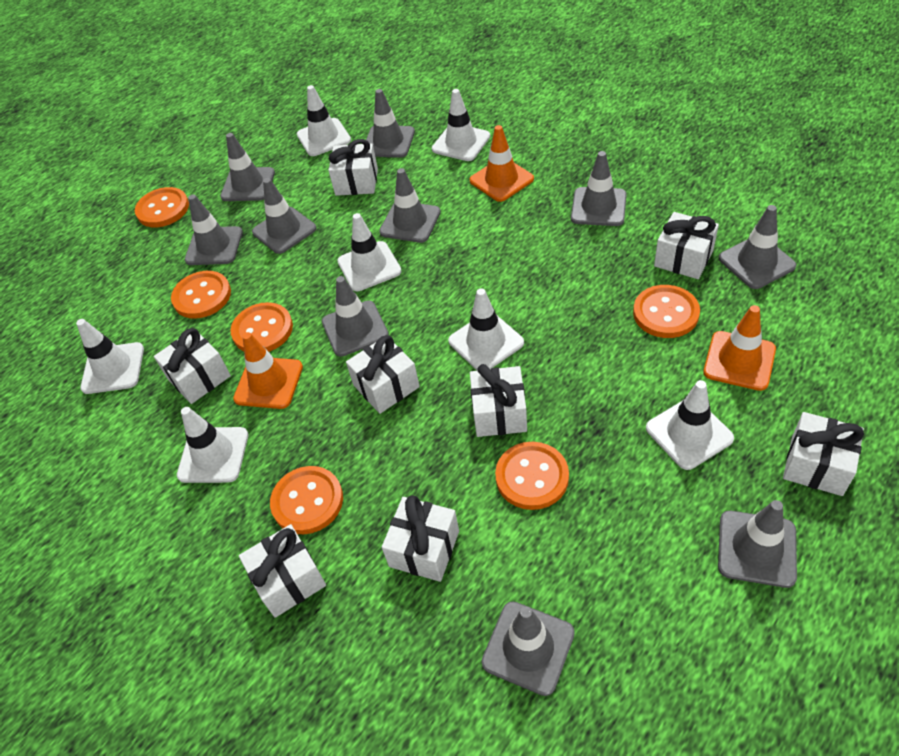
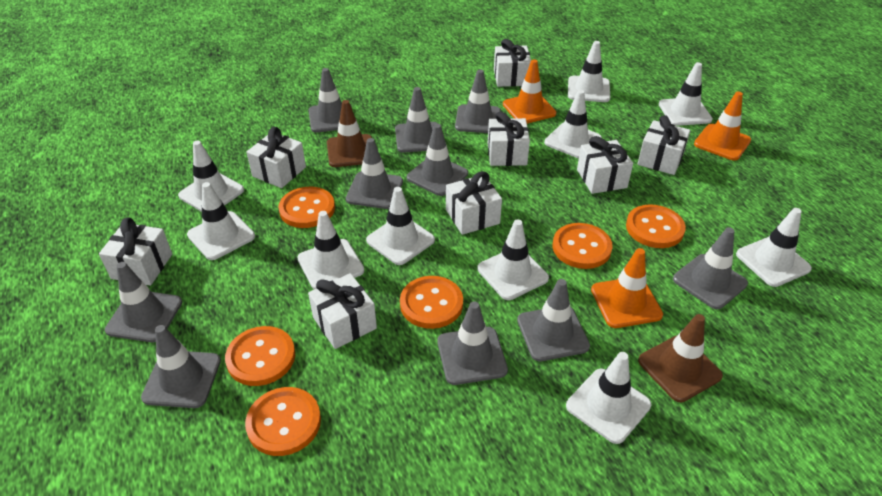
brown traffic cone: none = 0 -> [327,100,372,167] [638,314,723,402] = 2
white traffic cone: [76,319,144,394] [177,407,248,483] [297,85,351,156] [337,213,402,291] [432,89,490,161] [448,288,524,371] [646,380,734,470] = 7 -> [178,140,244,212] [187,182,255,260] [297,211,365,289] [366,187,435,265] [477,219,549,300] [544,90,602,159] [566,352,651,444] [568,41,610,102] [659,62,713,126] [736,208,812,287] = 10

